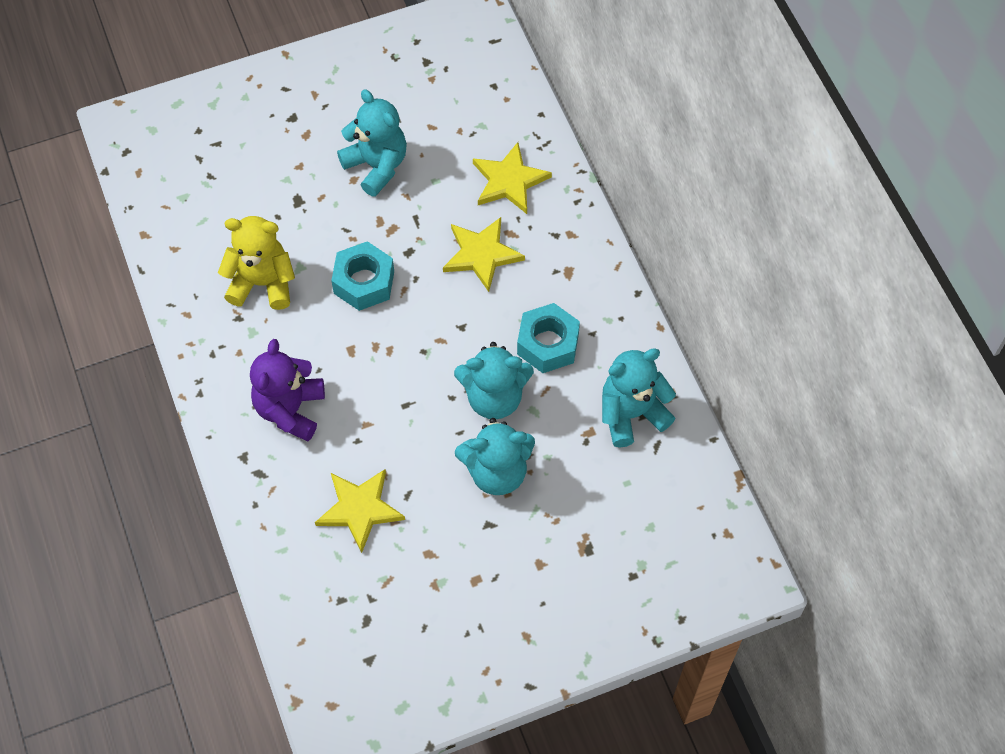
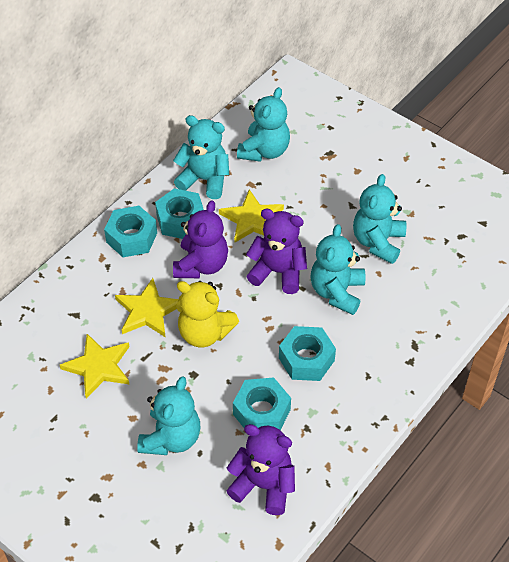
purple teddy bear: [250,339,325,441] = 1 -> [173,200,228,278] [226,424,295,515] [246,209,307,294] = 3
turquoise nut: [331,241,394,311] [517,303,580,373] = 2 -> [104,206,157,257] [155,188,204,239] [233,377,291,430] [279,326,336,381] = 4
turquoise teddy bear: [337,89,407,197] [454,342,534,419] [455,418,535,495] [602,348,676,447] = 4 -> [137,376,201,455] [173,115,229,199] [237,87,290,162] [310,224,365,315] [353,174,406,264] = 5

